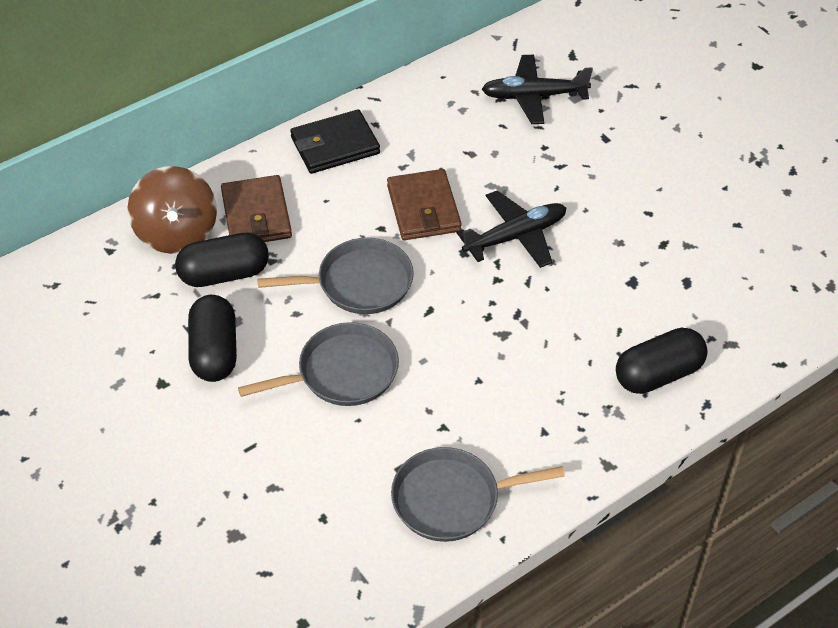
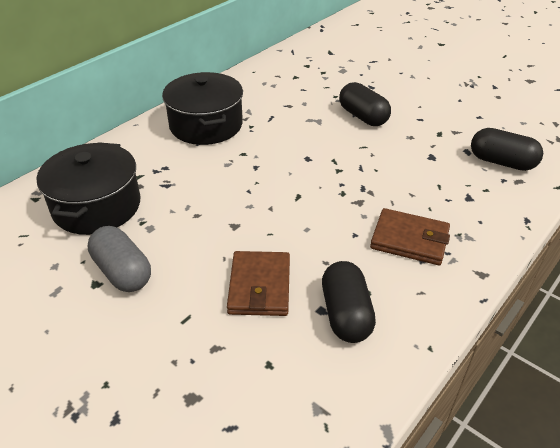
black plane: [456,190,566,268] [482,55,593,124] = 2 -> none = 0
black pot: none = 0 -> [37,142,140,235] [162,72,243,145] = 2
black wallet: [290,109,380,174] = 1 -> none = 0
brown spinning top: [127,166,217,254] = 1 -> none = 0
grey capsule: none = 0 -> [88,226,151,292] = 1
grey pan: [238,322,399,406] [257,238,414,314] [391,447,565,542] = 3 -> none = 0

